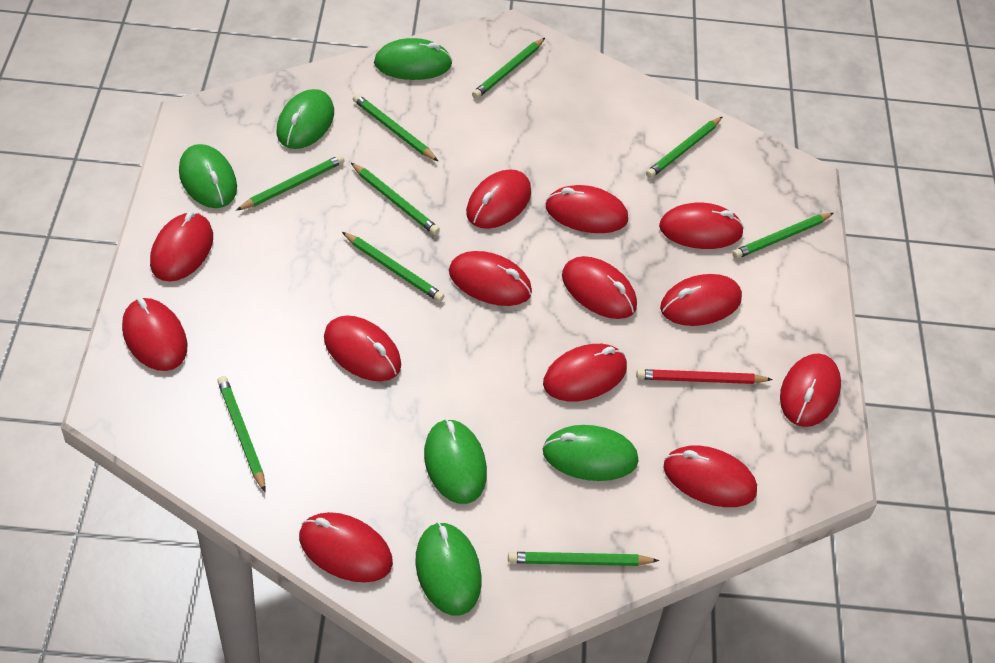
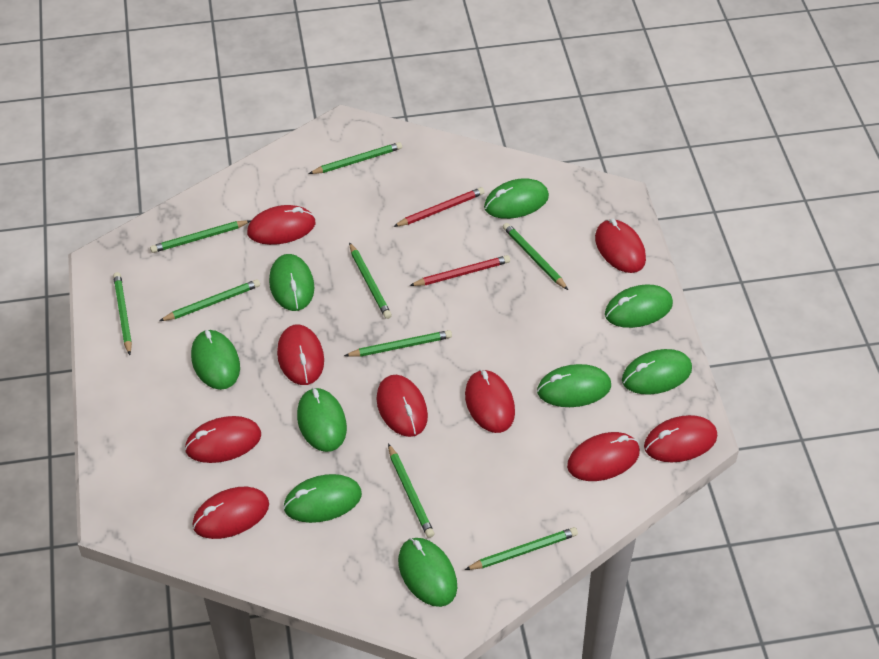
green mouse: [179,144,237,208] [277,89,334,149] [374,38,453,80] [415,522,481,615] [424,419,487,504] [543,425,638,481] = 6 -> [191,330,240,390] [269,254,314,311] [283,474,362,523] [297,388,347,452] [398,538,457,607] [484,178,549,219] [537,364,611,407] [605,284,673,328] [622,349,692,395] = 9
red mouse: [122,298,188,371] [150,212,213,282] [299,512,393,583] [324,315,401,381] [449,251,532,306] [466,169,531,229] [543,344,627,401] [546,185,628,233] [562,256,637,319] [659,203,744,249] [660,274,742,326] [663,445,757,507] [780,354,841,427] = 13 -> [185,416,261,463] [193,487,269,539] [247,205,315,245] [277,325,324,385] [376,375,428,437] [465,370,515,433] [567,432,640,481] [595,219,646,273] [644,415,717,462] = 9
red pencil: [636,369,773,384] = 1 -> [393,187,485,227] [409,255,510,286] = 2

